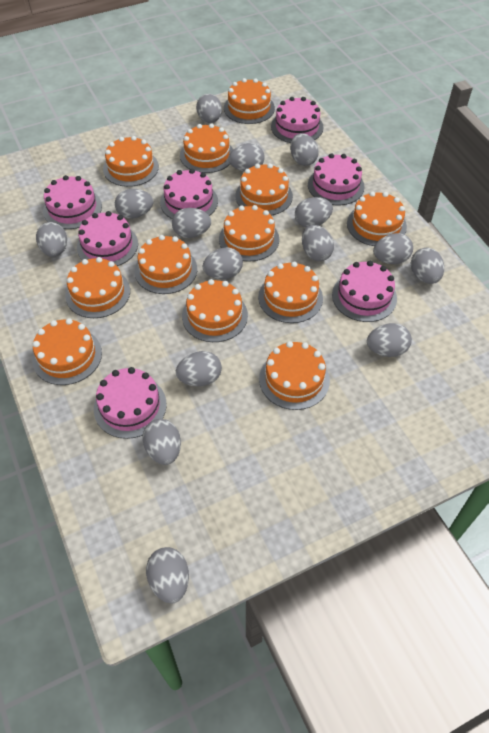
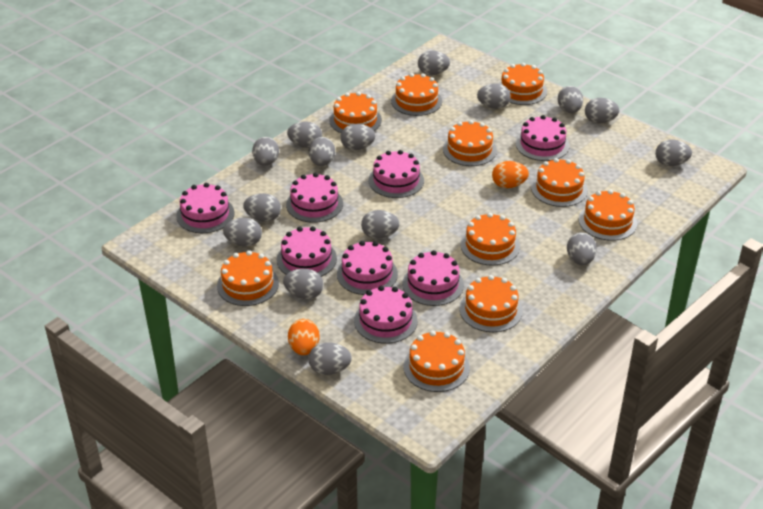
orange cake: [32,318,102,385] [65,257,130,318] [103,136,159,187] [135,235,197,294] [180,123,233,173] [182,279,248,342] [219,205,279,262] [224,78,275,124] [235,163,293,216] [258,261,323,323] [259,341,330,410] [347,191,407,246] = 12 -> [217,250,279,306] [329,92,382,133] [391,73,442,116] [403,331,470,392] [443,120,497,166] [459,275,523,332] [460,213,520,266] [498,63,547,105] [531,158,588,207] [579,190,637,241] = 10
orange egg: none = 0 -> [288,319,320,355] [492,161,529,188] = 2
pink cake: [43,175,102,229] [77,211,138,266] [94,367,167,439] [160,169,218,219] [271,97,324,143] [308,153,365,205] [332,261,397,322] = 7 -> [176,183,234,233] [277,226,337,277] [286,173,343,223] [337,241,398,295] [354,286,418,344] [369,150,424,198] [402,250,464,306] [516,115,570,161] = 8

